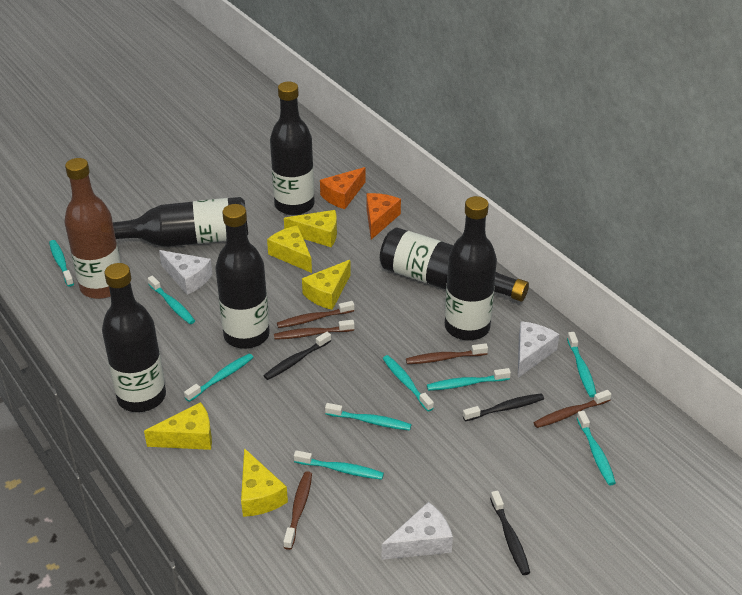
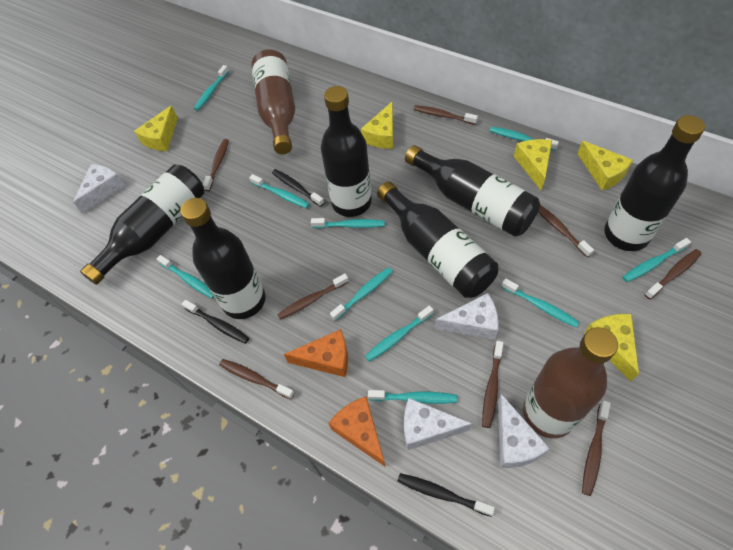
brown bottle: [64,158,121,299] = 1 -> [252,49,295,154] [523,327,618,438] = 2
brown toothbrush: [274,320,355,340] [277,301,354,328] [283,471,312,550] [406,343,488,364] [533,390,611,428] = 5 -> [203,139,229,191] [219,359,295,399] [277,273,349,320] [414,105,478,125] [482,341,504,428] [538,205,594,258] [582,401,611,496] [644,249,702,299] = 8
turquoise toothbrush: [49,240,74,287] [148,276,195,324] [184,354,253,402] [294,450,384,480] [325,403,411,431] [383,355,434,412] [427,368,511,391] [567,332,596,397] [577,411,616,485] = 9 -> [156,255,214,299] [194,65,229,111] [249,174,310,208] [311,218,385,228] [330,267,393,321] [365,306,433,362] [368,390,458,404] [490,127,559,150] [501,278,579,328] [622,238,691,282] = 10
white cheese: [159,250,213,295] [382,502,453,560] [518,321,559,378] = 3 -> [73,164,125,214] [404,398,472,450] [435,293,499,340] [498,394,550,468] = 4

